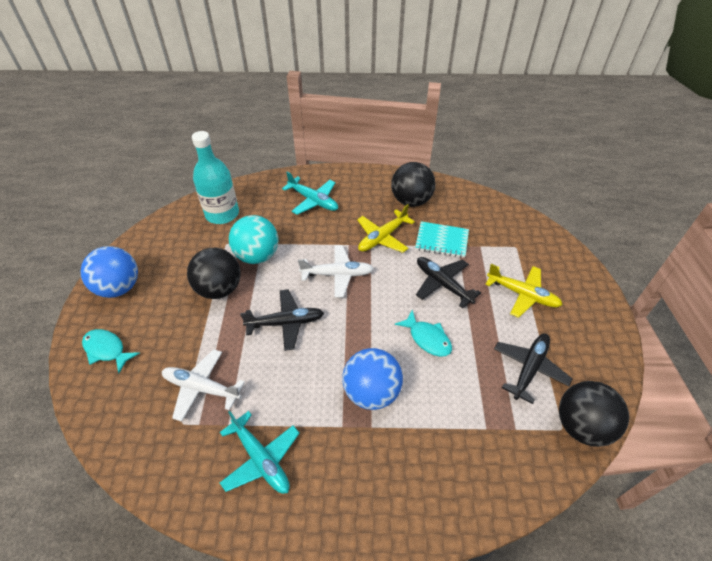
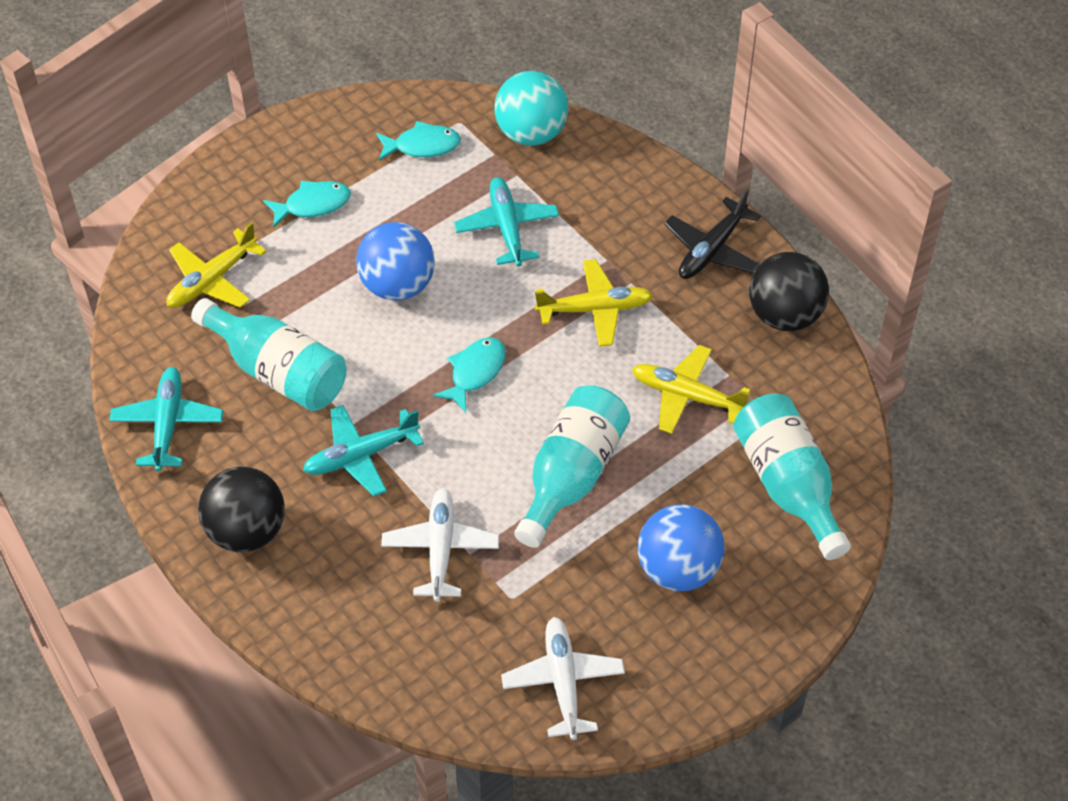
black ball: [187,248,241,299] [391,162,436,207] [559,381,629,447] = 3 -> [198,467,285,552] [749,252,829,331] = 2
black plane: [240,289,324,351] [416,257,481,309] [494,334,572,404] = 3 -> [665,189,761,279] = 1
turquoise bottle: [192,131,239,224] = 1 -> [191,298,346,411] [514,385,630,548] [733,394,851,560] = 3
turquoise fish: [82,329,140,373] [395,310,452,357] = 2 -> [263,181,351,228] [376,121,461,161] [433,337,506,412] = 3
turquoise notebook: [415,221,469,258] = 1 -> none = 0
turquoise plane: [220,411,300,494] [282,171,338,215] = 2 -> [109,367,223,471] [303,405,424,497] [454,177,559,266] = 3
yellow plane: [357,204,415,253] [485,264,563,318] = 2 -> [166,222,267,308] [535,259,653,347] [632,345,750,434] = 3

